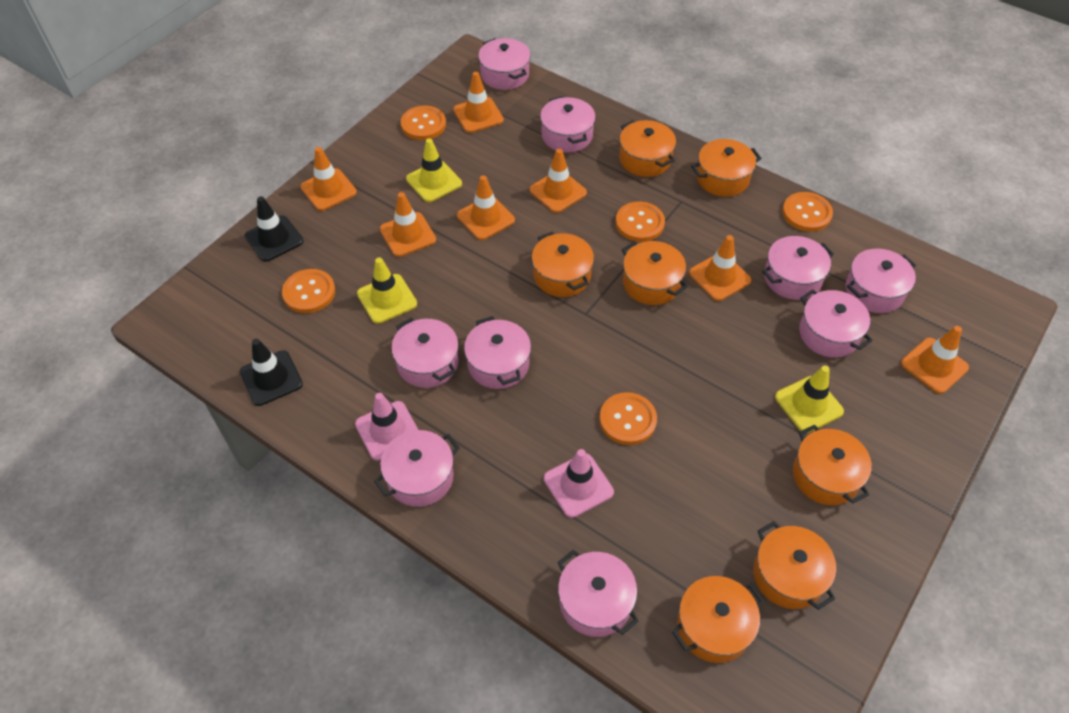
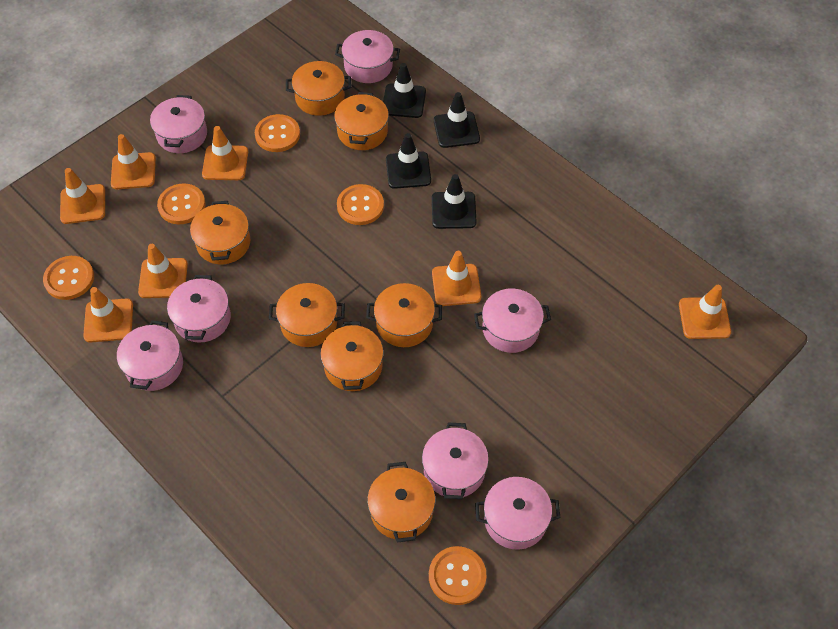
black traffic cone: [240,339,303,406] [245,196,304,262] = 2 -> [383,63,426,118] [386,133,431,189] [432,174,477,229] [434,92,480,148] = 4
pink pot: [374,430,460,507] [391,317,459,388] [464,316,531,389] [478,38,531,90] [540,96,596,153] [558,550,639,637] [762,236,834,300] [799,290,873,358] [845,249,916,313] = 9 -> [117,320,183,391] [150,95,207,153] [167,275,231,343] [335,30,400,83] [422,422,489,499] [474,288,551,353] [475,477,561,550] = 7
pink traffic cone: [355,393,418,461] [544,449,614,518] = 2 -> none = 0
yellow traffic cone: [357,257,417,324] [406,138,462,202] [775,365,844,433] = 3 -> none = 0

